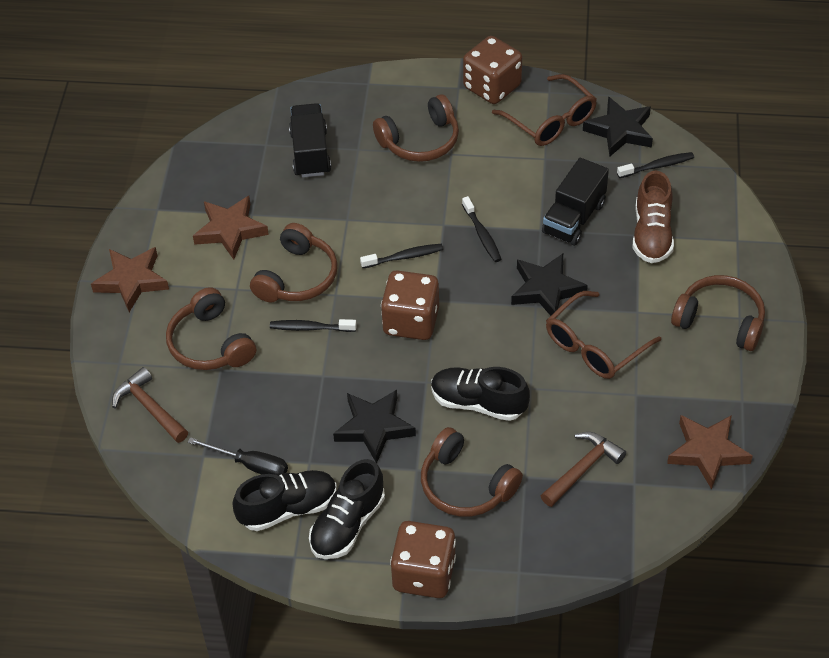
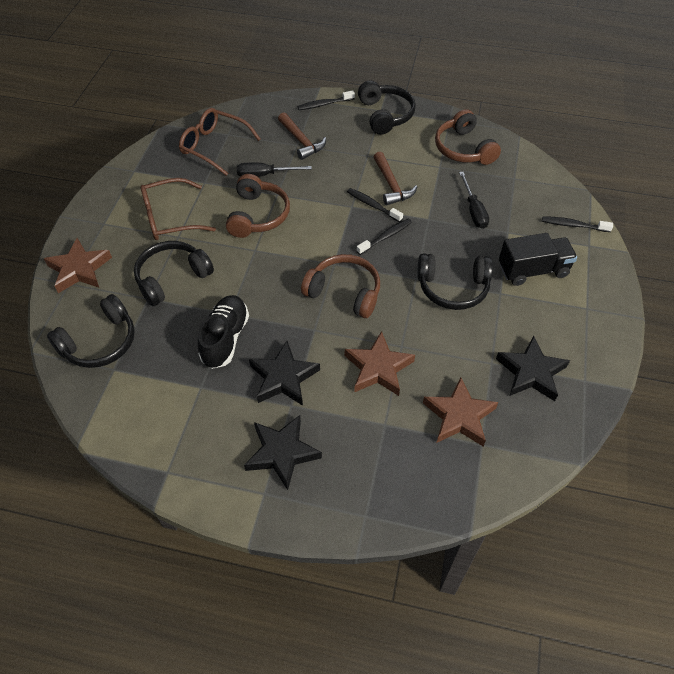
black headphones: none = 0 -> [47,294,135,368] [134,241,214,306] [358,80,416,135] [417,253,493,310] = 4
black screwdriver: [188,437,288,475] = 1 -> [237,163,312,177] [459,172,489,229] = 2
black shoe: [232,470,337,531] [309,459,385,559] [431,367,530,421] = 3 -> [198,295,249,369] = 1
black truck: [289,103,331,177] [542,158,609,246] = 2 -> [499,233,577,286] = 1
brown dice: [381,271,439,340] [390,521,456,598] [463,36,522,104] = 3 -> none = 0
brown headphones: [166,287,256,370] [250,223,338,302] [373,94,459,162] [421,427,523,517] [671,275,765,351] = 5 -> [226,174,290,238] [301,254,380,318] [435,109,501,165] = 3
brown shoe: [633,171,674,263] = 1 -> none = 0

